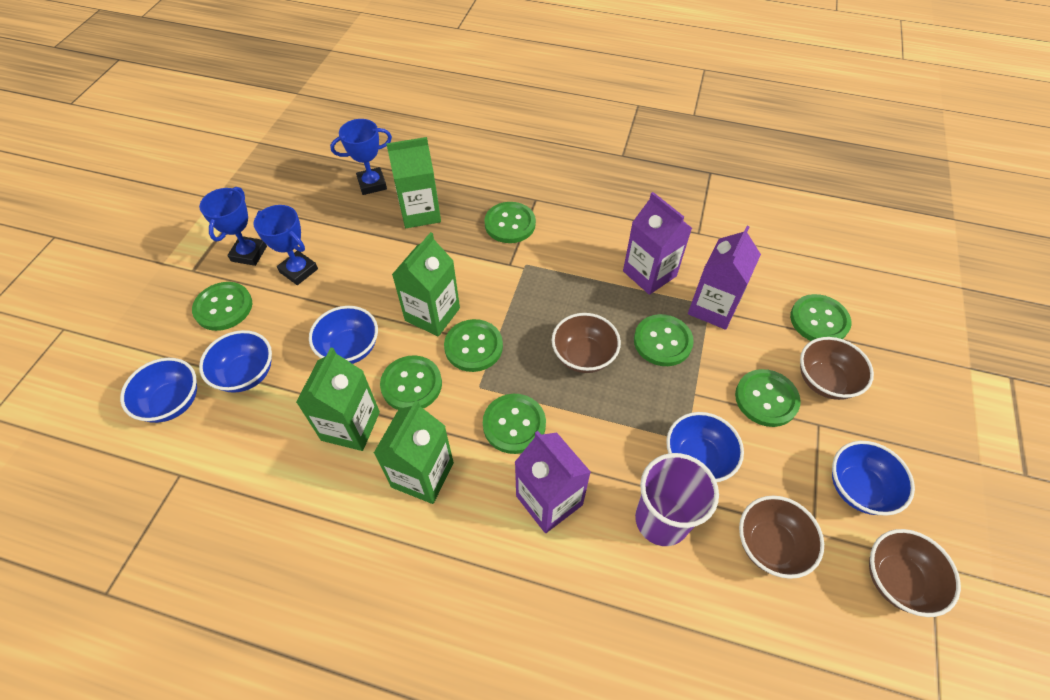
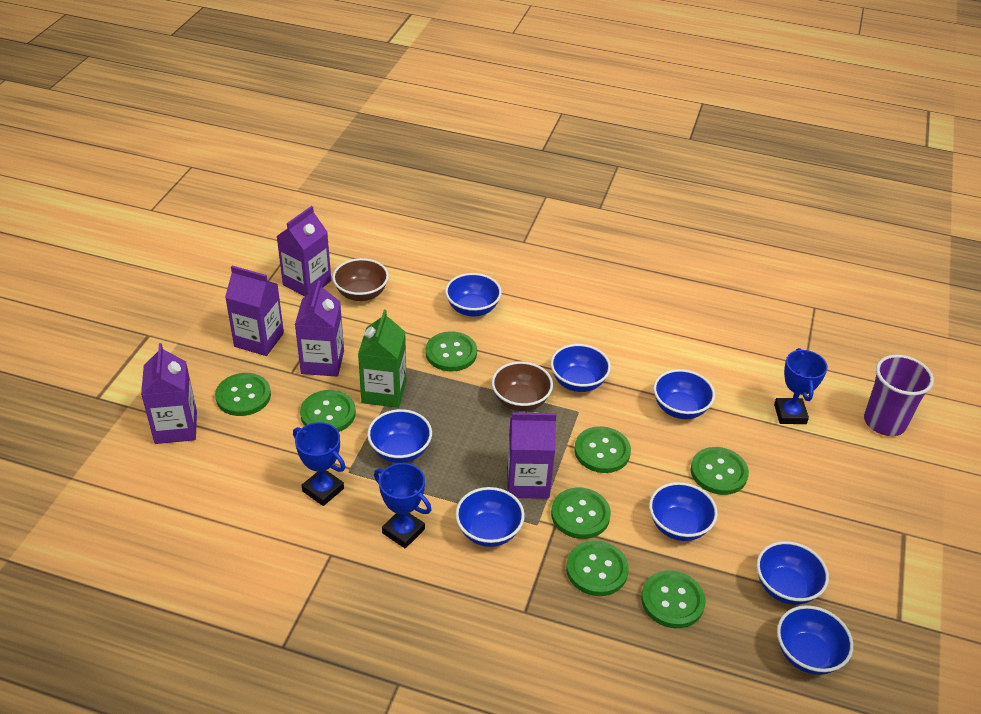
blue bowl: [120,358,197,423] [199,330,272,392] [309,306,378,364] [666,412,744,482] [832,441,915,516] = 5 -> [367,409,432,463] [445,273,502,317] [455,487,525,547] [550,344,611,392] [649,482,718,541] [653,369,715,419] [757,541,829,605] [777,605,853,675] = 8
brown bowl: [552,313,621,373] [739,496,824,579] [800,337,874,400] [869,529,961,617] = 4 -> [332,258,389,301] [492,361,553,411] = 2
green carton: [296,348,380,451] [374,400,454,504] [386,137,441,228] [392,232,460,336] = 4 -> [358,310,407,408] = 1
purple carton: [514,431,591,533] [623,192,692,295] [688,226,761,330] = 3 -> [141,343,197,444] [225,266,284,356] [276,206,331,296] [295,281,344,377] [507,412,556,499] = 5

